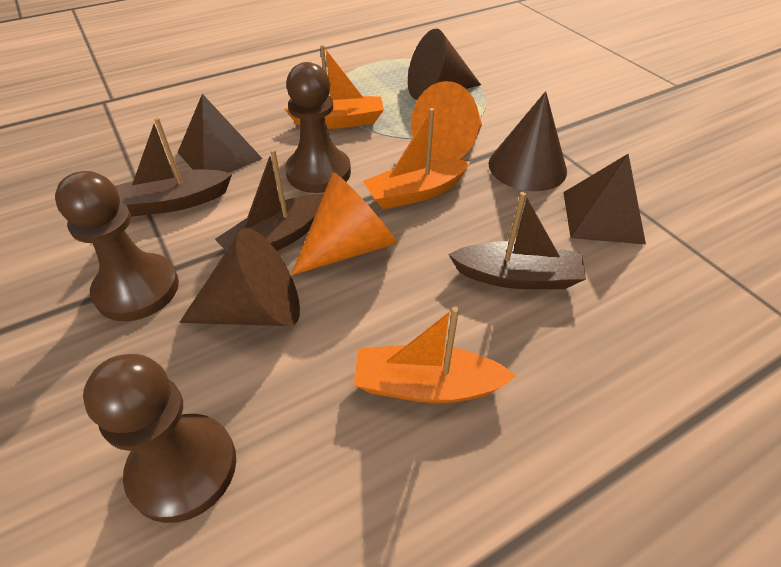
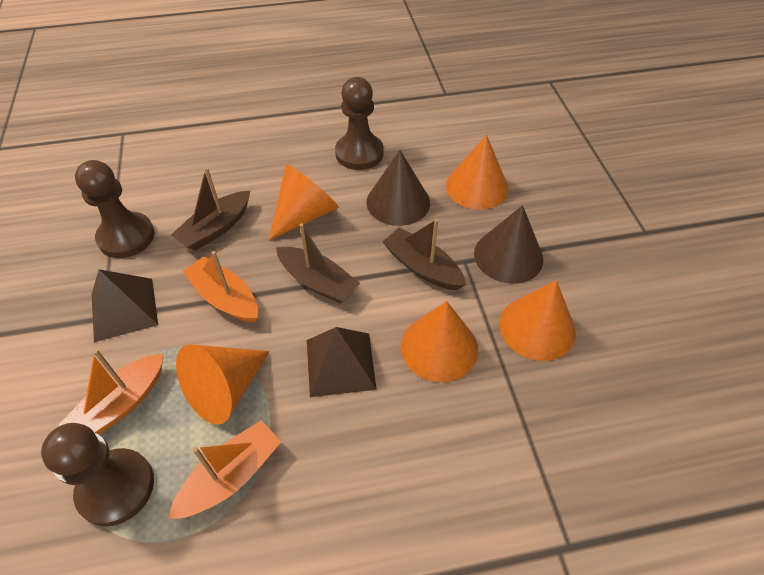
brown cone: [180,228,300,326] [408,29,481,100] [489,91,567,191] = 3 -> [366,150,430,226] [474,205,543,284] = 2
orange cone: [292,172,397,275] [411,81,482,160] = 2 -> [176,345,270,425] [269,164,339,240] [401,301,478,382] [446,135,508,210] [499,280,576,361] = 5

